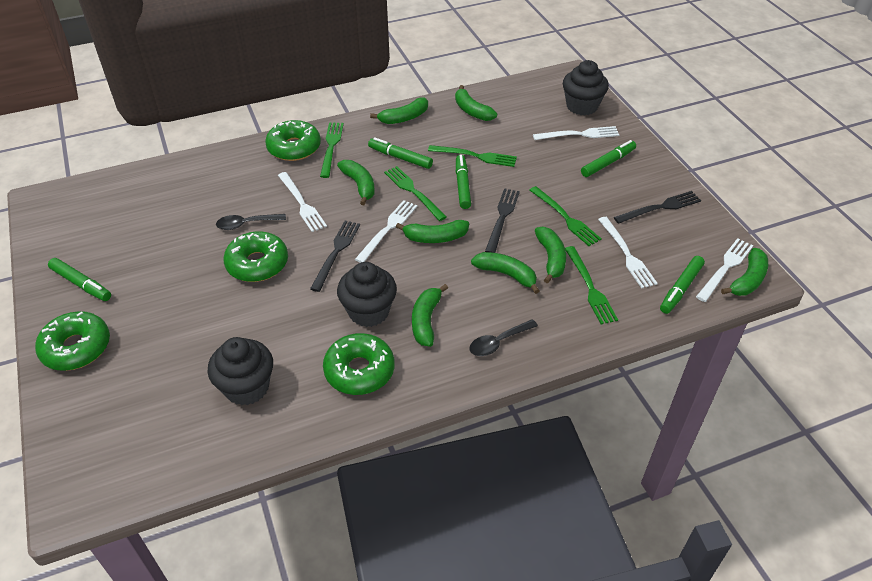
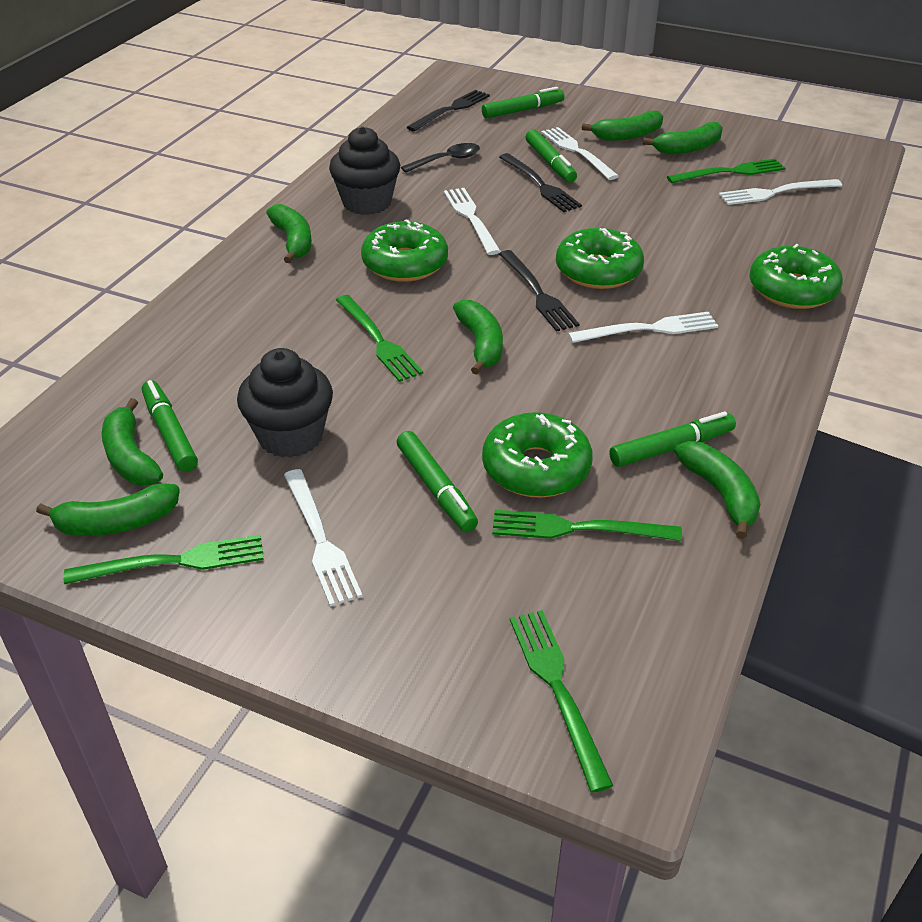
black cupcake: [207,337,273,406] [337,262,397,327] [563,60,609,116] = 3 -> [237,348,333,458] [329,126,400,215] = 2
black spoon: [216,214,286,230] [470,319,538,356] = 2 -> [401,143,480,173] = 1
green banana: [337,160,375,205] [370,98,428,124] [396,220,469,243] [412,284,448,347] [455,85,497,121] [471,252,539,294] [535,227,566,284] [721,248,768,296] = 8 -> [36,483,180,536] [102,398,163,485] [266,204,312,263] [453,299,503,375] [582,111,663,141] [643,122,723,154] [674,441,761,539] = 7

